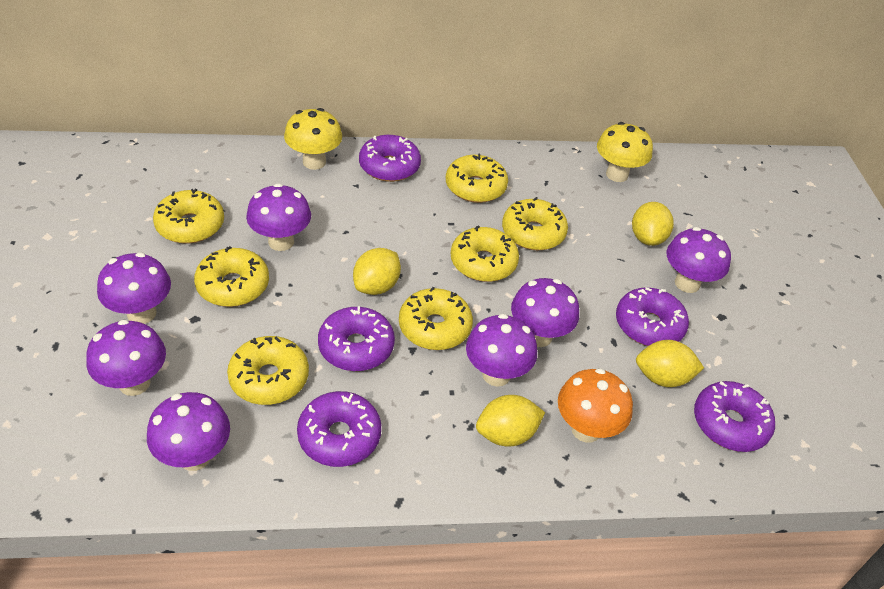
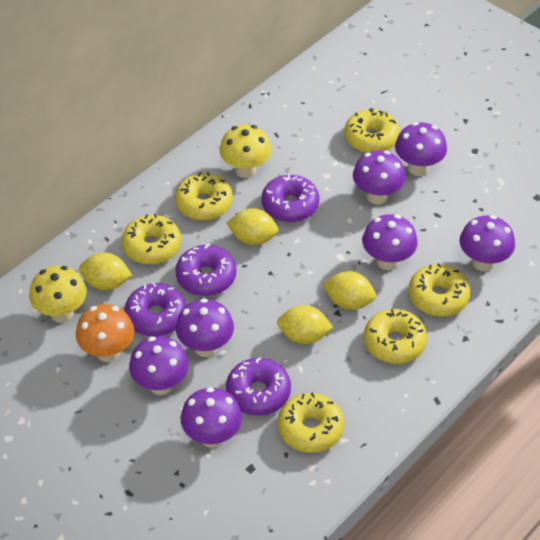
purple donut: [297,391,381,467] [318,306,395,371] [359,135,421,182] [616,287,689,346] [694,381,775,452] = 5 -> [124,282,186,336] [176,244,236,296] [226,357,291,416] [262,174,319,222] = 4
yellow donut: [153,189,224,243] [194,246,269,307] [227,336,309,405] [399,287,473,350] [446,154,508,203] [451,226,519,282] [502,197,568,250] = 7 -> [121,214,181,265] [175,172,233,221] [278,392,344,453] [344,108,400,153] [364,309,427,364] [408,263,471,317] = 6

